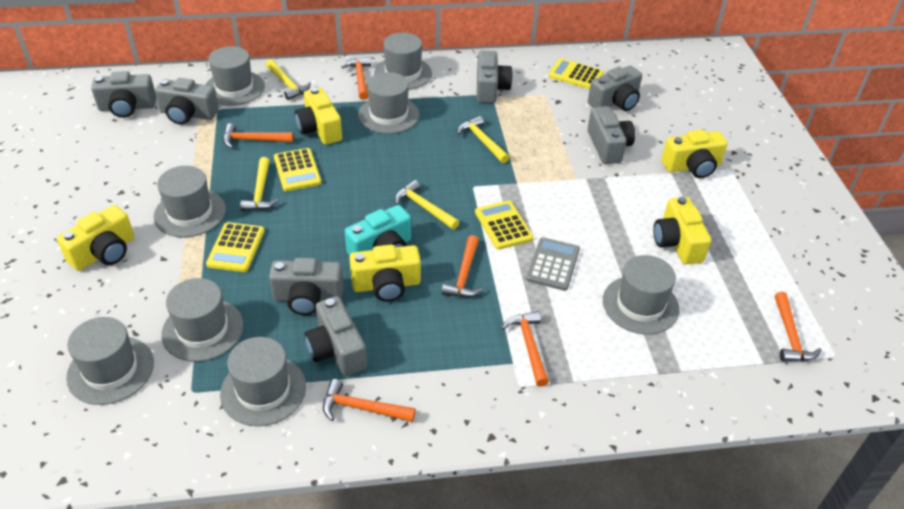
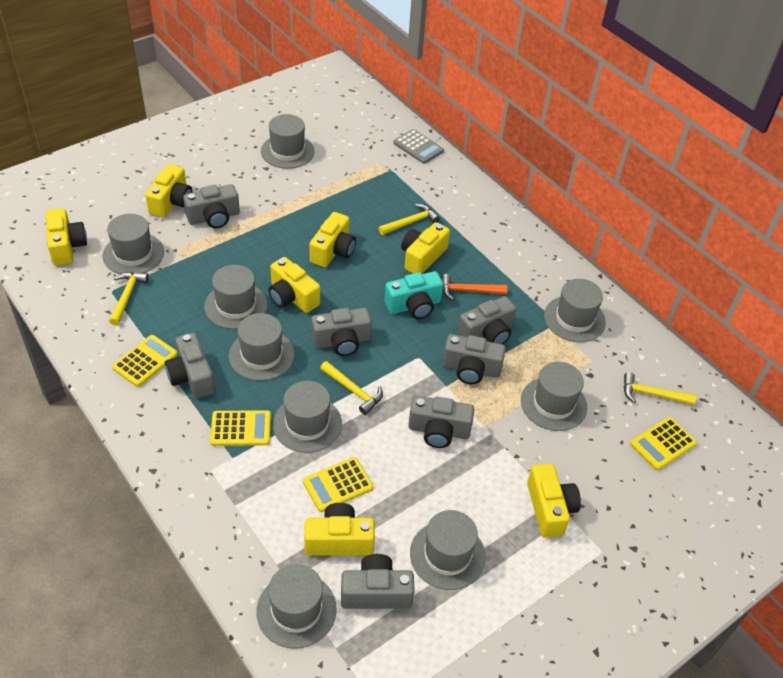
grey hat: [66,317,154,405] [154,166,226,238] [161,278,243,362] [205,46,265,106] [220,337,306,426] [358,72,420,134] [374,33,432,90] [603,255,679,334] = 8 -> [103,214,164,274] [204,265,268,329] [229,313,295,381] [256,564,337,649] [261,114,315,169] [273,381,342,453] [410,510,486,590] [521,362,587,431] [544,279,606,342] = 9
orange hammer: [223,123,293,148] [323,379,416,422] [342,57,371,100] [442,235,483,297] [502,311,549,387] [775,292,822,361] = 6 -> [441,274,508,301] = 1
yellow camera: [57,205,134,271] [295,87,342,145] [349,244,421,302] [653,197,711,265] [661,130,728,178] = 5 -> [46,208,87,265] [145,164,192,218] [268,257,320,313] [304,503,375,555] [310,212,356,267] [401,222,450,274] [527,463,581,538] = 7

